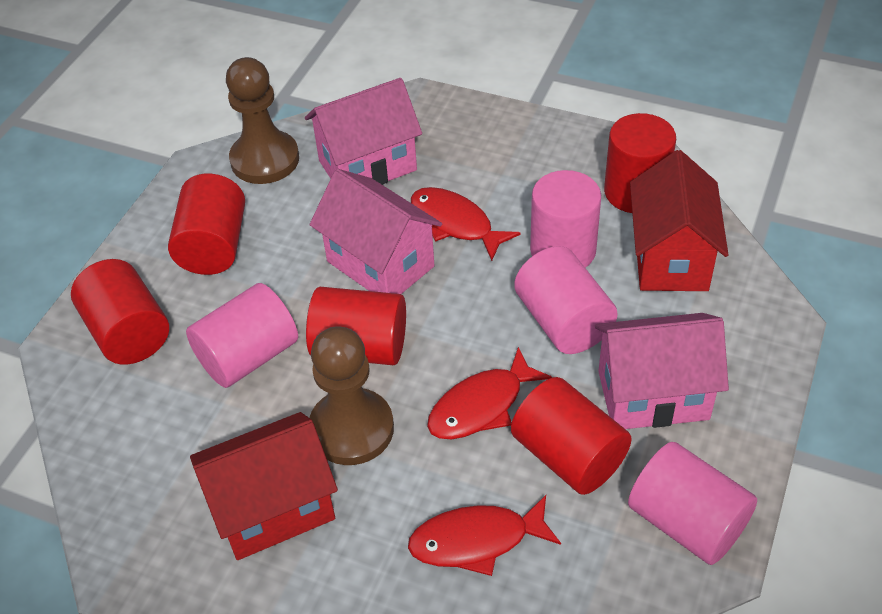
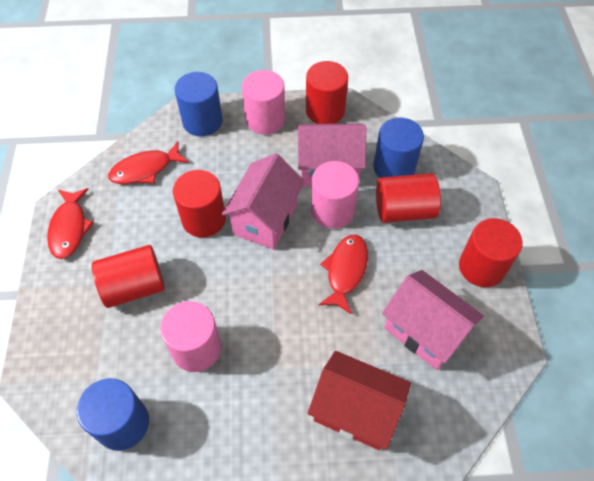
blue cylinder: none = 0 -> [77,378,149,451] [175,72,223,136] [373,117,424,178] = 3
brown pawn: [226,57,299,184] [309,326,394,465] = 2 -> none = 0
pink cylinder: [186,283,298,388] [514,246,618,354] [530,170,601,268] [628,442,757,565] = 4 -> [160,301,221,372] [242,70,285,135] [311,161,359,229] = 3
red house: [190,412,338,560] [630,150,728,291] = 2 -> [308,351,411,450] = 1

